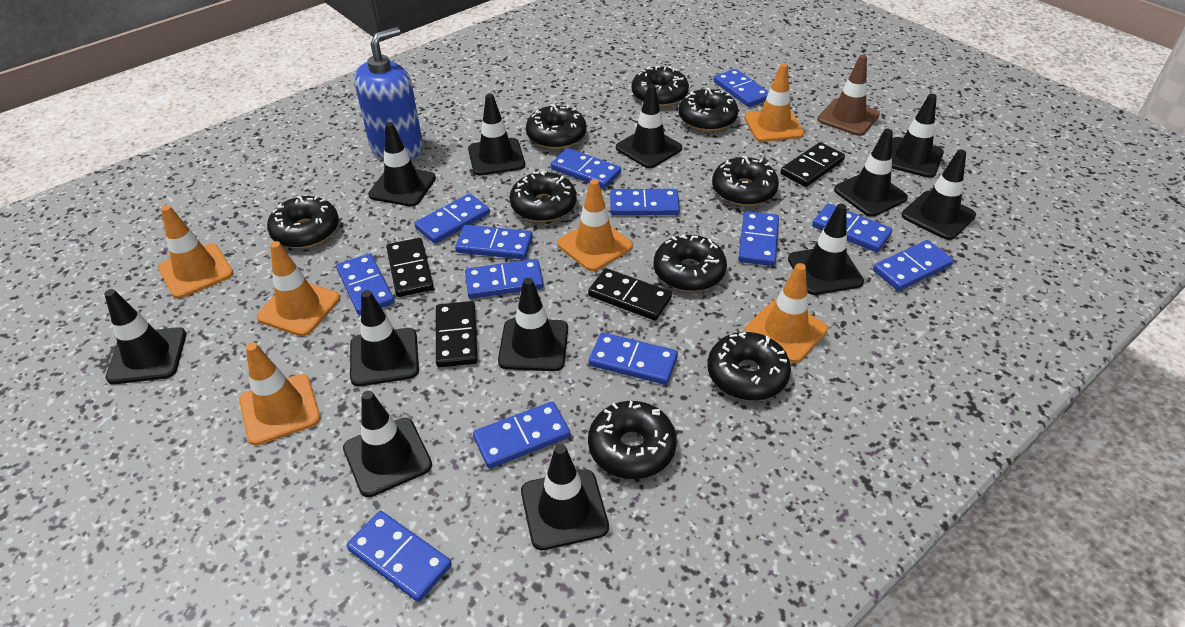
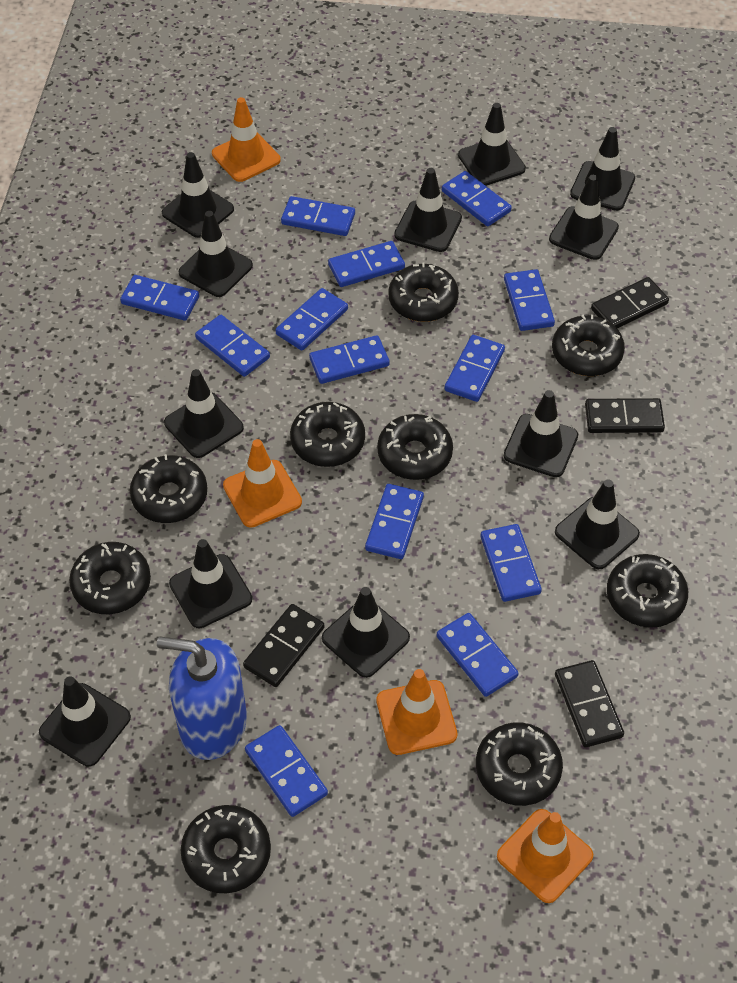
brown traffic cone: [817,55,880,136] = 1 -> none = 0
orange traffic cone: [158,205,233,299] [239,342,321,445] [257,241,340,336] [557,179,633,271] [744,63,804,142] [744,263,828,363] = 6 -> [212,97,281,182] [223,439,302,528] [376,669,457,755] [497,809,593,903] = 4

